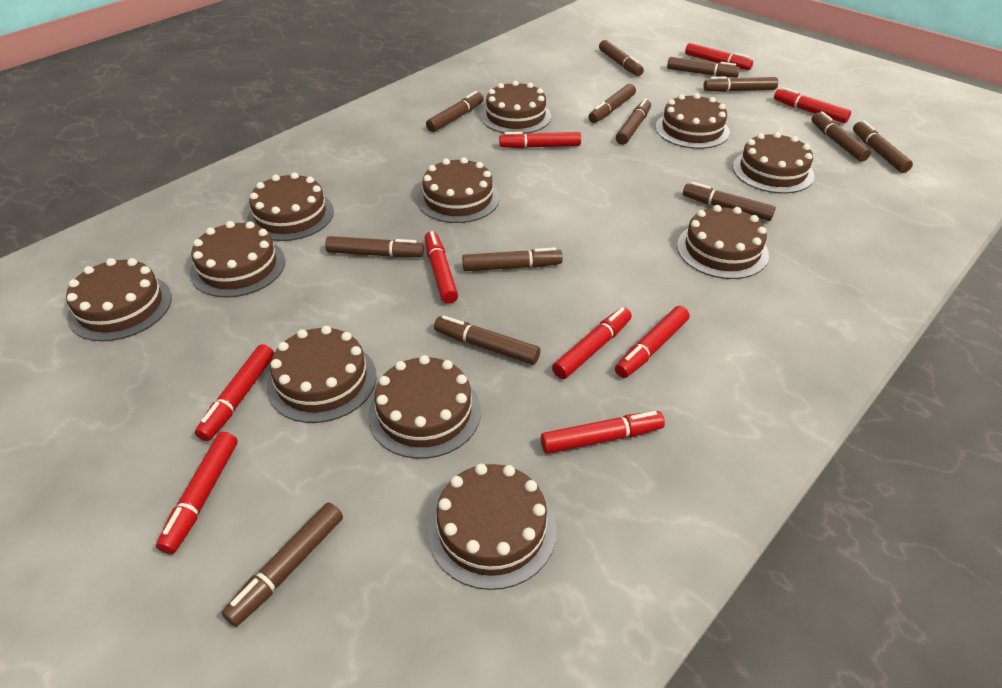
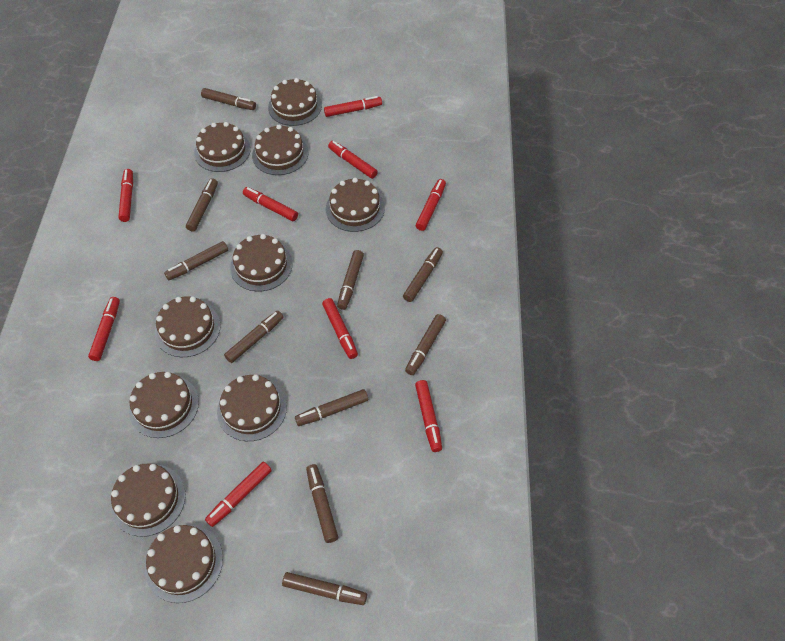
brown cake: [66,258,172,341] [190,221,285,297] [247,172,334,241] [267,326,377,423] [368,355,481,459] [417,157,500,223] [428,463,557,590] [481,81,551,134] [656,93,730,149] [677,205,769,279] [733,132,814,194] = 11 -> [110,463,186,537] [129,372,199,438] [145,525,223,603] [155,296,221,357] [194,122,251,172] [217,375,287,441] [230,234,293,292] [252,125,308,175] [268,78,322,126] [326,178,385,232] = 10
brown marker: [221,502,343,627] [325,236,424,258] [426,91,484,132] [434,315,540,365] [462,247,563,271] [588,84,636,123] [599,40,644,76] [616,98,651,145] [667,57,740,78] [683,182,776,221] [704,76,778,92] [811,111,871,162] [853,121,913,173] = 13 -> [164,241,228,280] [186,178,218,232] [201,88,256,110] [224,311,284,363] [282,572,367,605] [295,389,368,426] [306,464,338,543] [337,250,364,310] [403,247,443,302] [405,314,446,375] = 10

